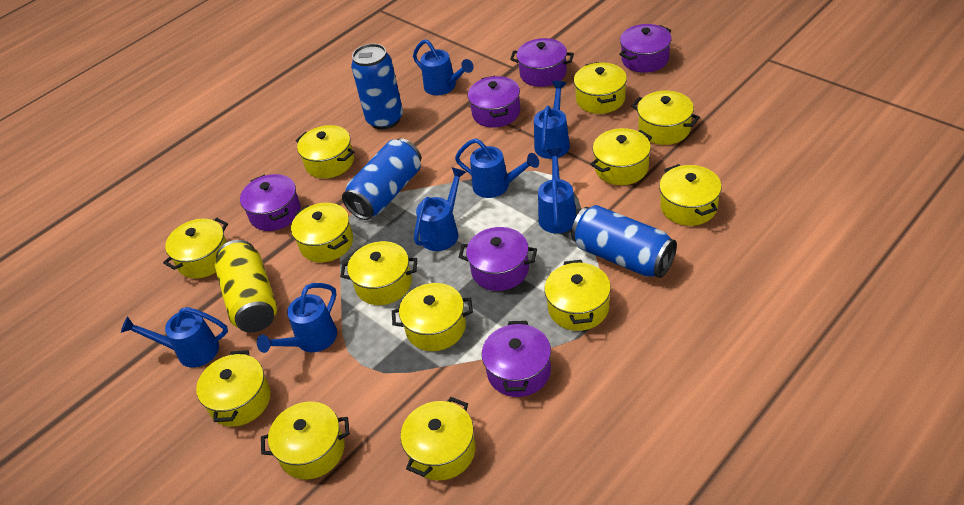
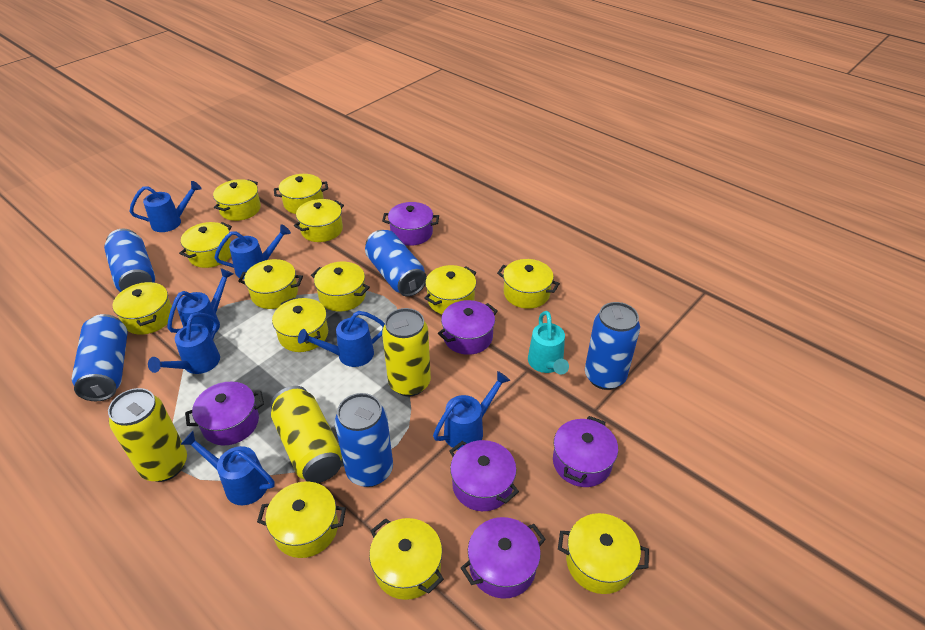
blue can: [342,138,421,220] [351,44,403,130] [571,205,677,278] = 3 -> [72,314,128,401] [104,229,155,292] [335,393,393,487] [365,230,427,297] [585,302,640,390] = 5
turquoise watering can: none = 0 -> [528,311,569,375] = 1
yellow can: [215,240,277,333] = 1 -> [108,388,187,482] [271,386,342,483] [382,308,431,396] = 3

